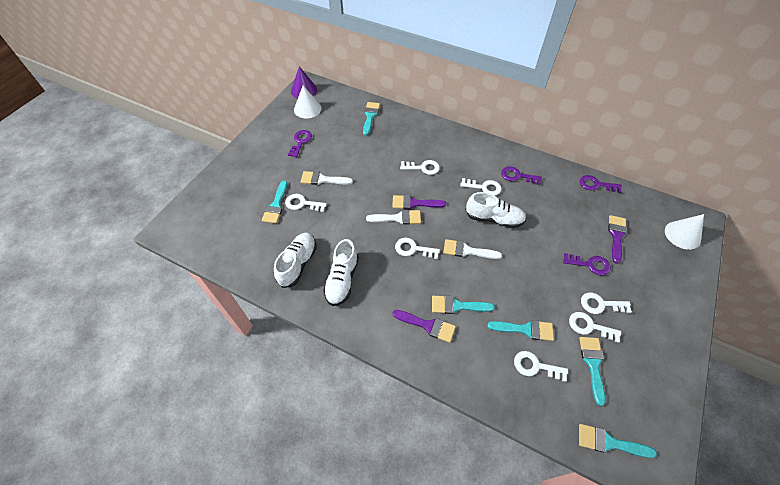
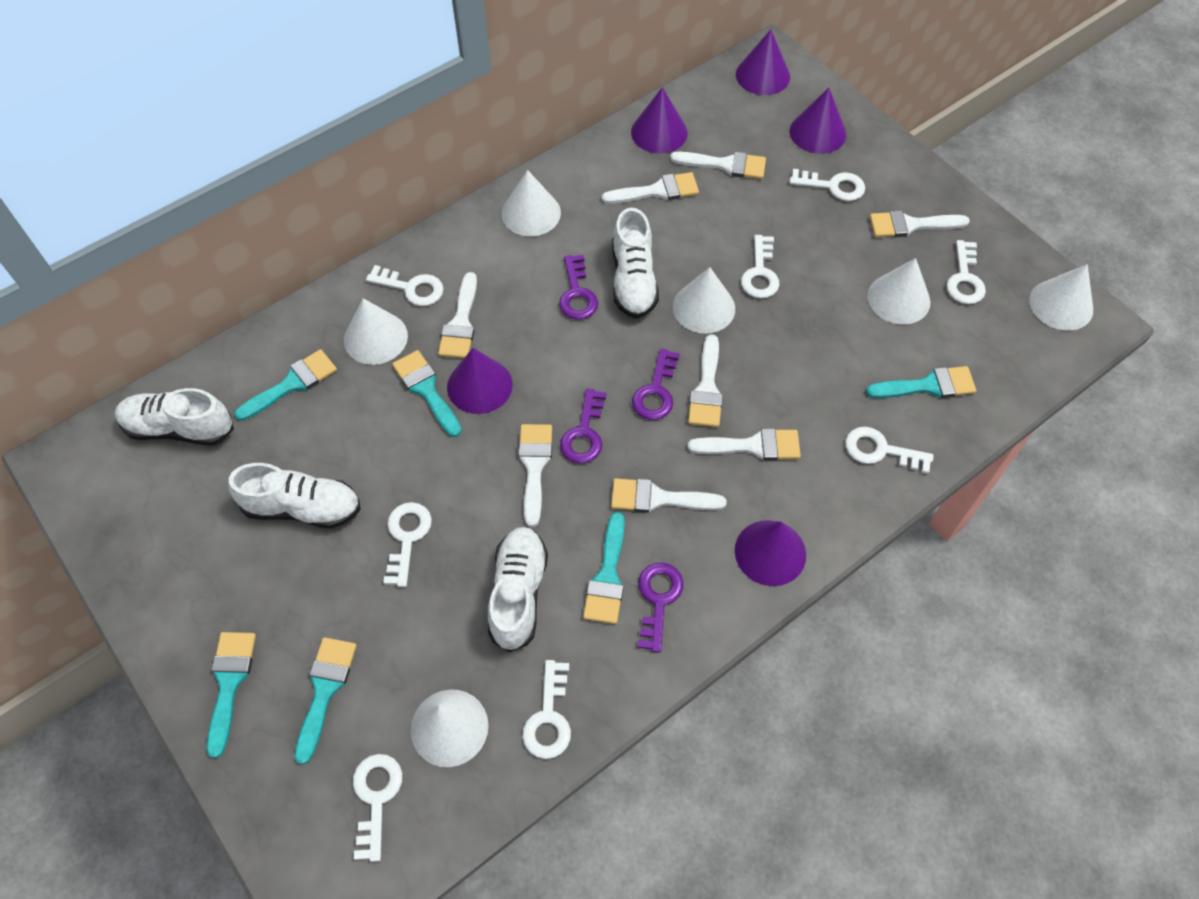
purple brush: [392,195,446,209] [392,310,456,343] [608,215,627,264] = 3 -> none = 0
purple cone: [291,67,317,99] = 1 -> [447,348,513,414] [631,87,688,154] [735,520,806,586] [736,29,790,95] [790,88,846,154] = 5
white brush: [301,171,353,185] [366,210,421,225] [443,239,502,259] = 3 -> [438,272,477,358] [518,424,552,527] [602,172,699,204] [611,478,727,513] [670,152,766,179] [688,334,723,427] [688,428,801,460] [870,210,970,237] = 8
white cone: [294,85,322,118] [665,214,704,250] = 2 -> [344,298,408,365] [411,689,488,767] [501,170,561,237] [673,267,735,334] [867,258,930,325] [1029,264,1093,331] = 6
white key: [285,194,327,212] [395,238,440,259] [400,160,440,175] [460,178,502,196] [514,351,568,382] [569,312,621,343] [581,293,632,314] = 7 -> [353,754,402,862] [366,265,444,306] [383,502,432,587] [522,660,571,759] [741,235,779,298] [790,169,865,201] [845,427,934,474] [946,240,986,304] = 8
white shoe: [274,233,317,288] [323,239,359,306] [466,192,526,228] = 3 -> [115,388,234,446] [229,463,361,528] [488,527,548,652] [612,208,659,319] = 4

